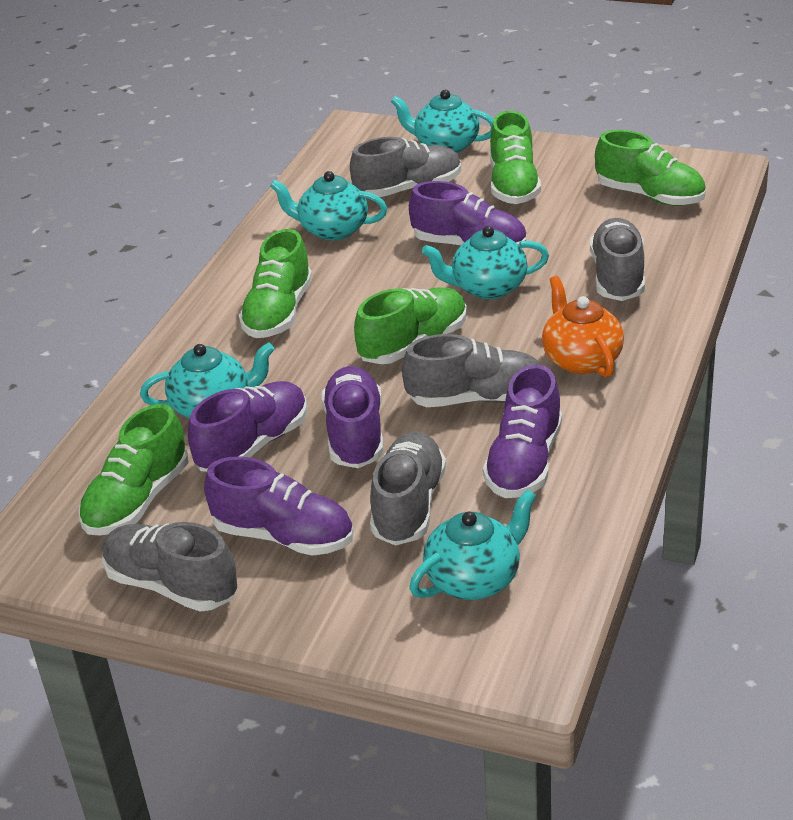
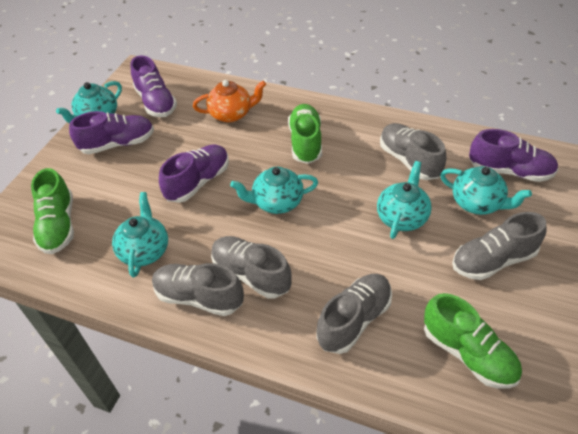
green shoe: [78,404,189,536] [239,229,312,338] [354,287,467,364] [490,111,541,204] [595,130,706,206] = 5 -> [31,168,74,254] [288,104,322,164] [424,293,522,389] = 3
purple shoe: [188,381,307,472] [204,457,354,556] [322,366,384,468] [409,181,527,245] [483,365,562,498] = 5 -> [69,111,154,154] [131,56,177,117] [159,144,229,203] [469,129,558,182] = 4

